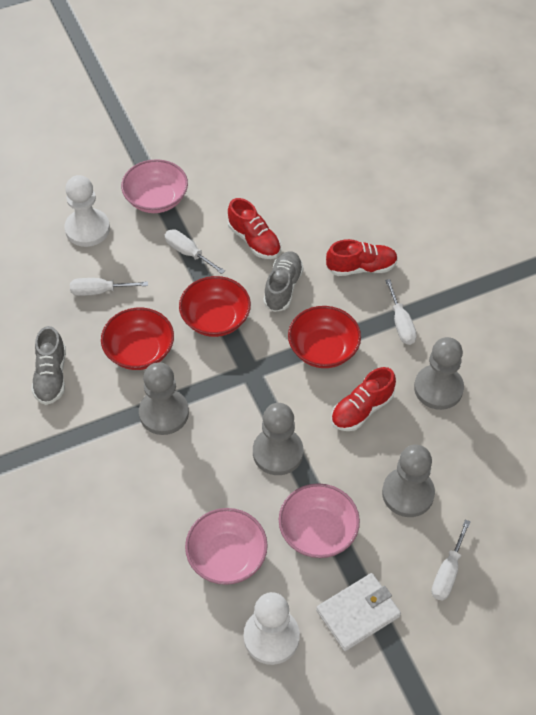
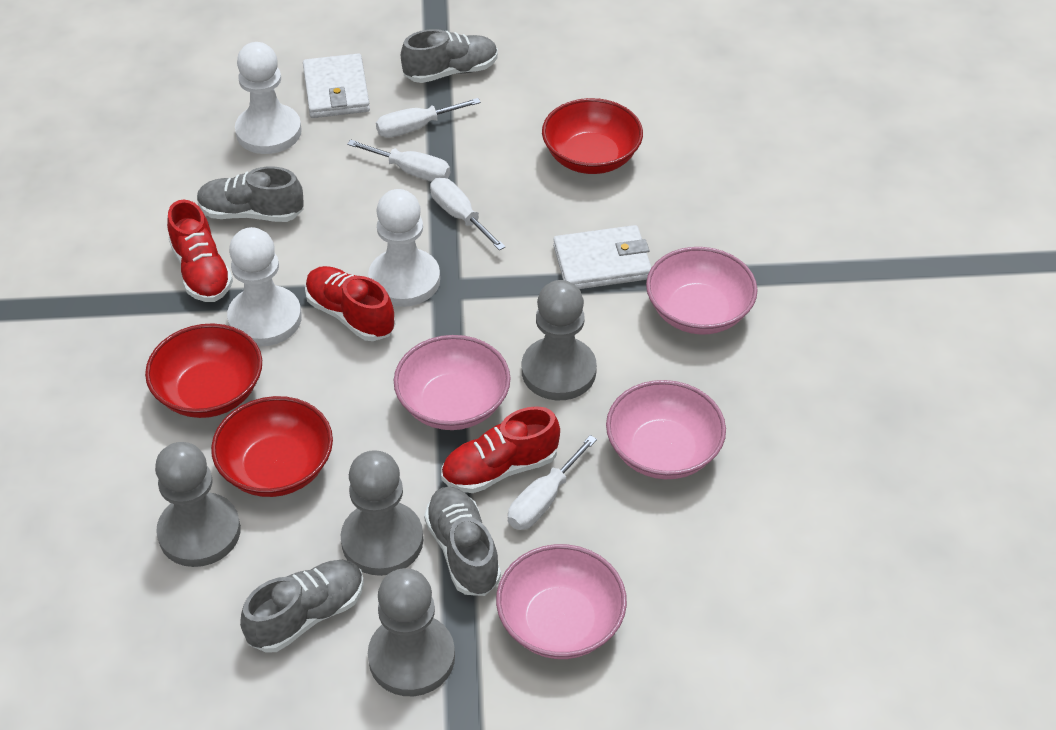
grey shoe: [31,326,66,405] [263,251,304,312] = 2 -> [197,167,304,222] [240,560,364,653] [401,29,498,83] [424,487,501,596] = 4
pink bowl: [121,159,188,213] [185,508,268,585] [279,483,360,558] = 3 -> [394,335,511,430] [496,544,627,659] [606,380,726,479] [646,247,758,334] = 4
white pawn: [64,175,110,247] [244,592,300,665] = 2 -> [227,227,302,346] [235,42,302,154] [368,189,440,307] = 3
white wallet: [316,573,401,651] = 1 -> [303,53,370,118] [553,225,652,289] = 2

